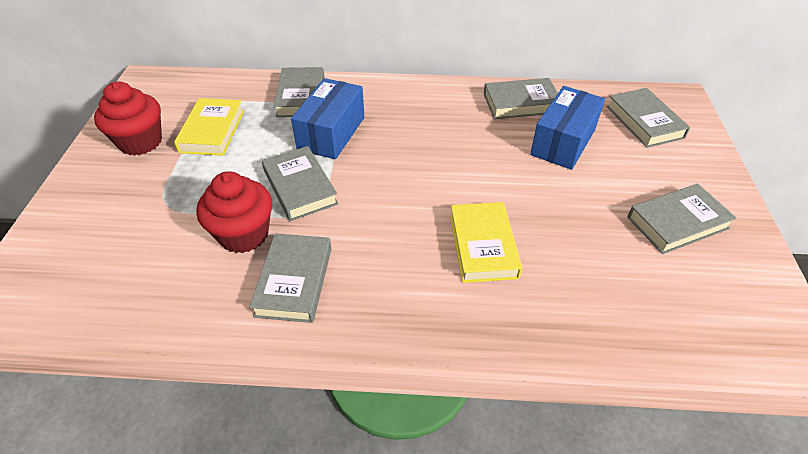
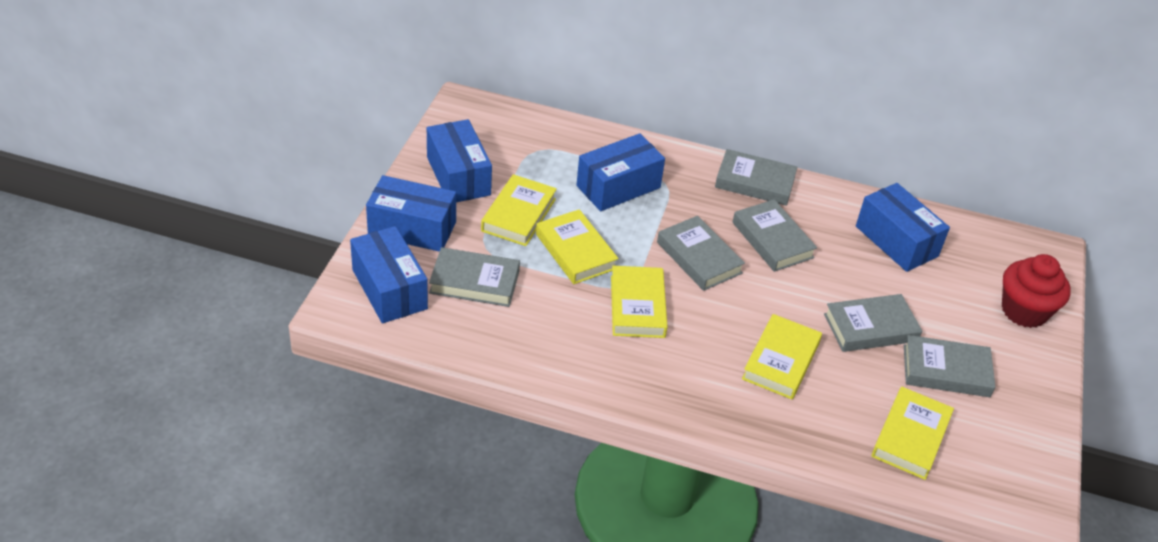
blue box: [291,78,364,159] [530,86,605,170] = 2 -> [350,226,428,324] [366,175,456,252] [427,119,492,202] [576,133,665,211] [856,183,950,272] = 5
red cupcake: [94,82,162,156] [196,171,272,253] = 2 -> [1002,254,1071,328] = 1
yellow book: [174,98,244,156] [450,202,522,283] = 2 -> [481,174,557,246] [536,209,619,284] [611,266,668,338] [742,314,822,399] [871,387,954,480] = 5

